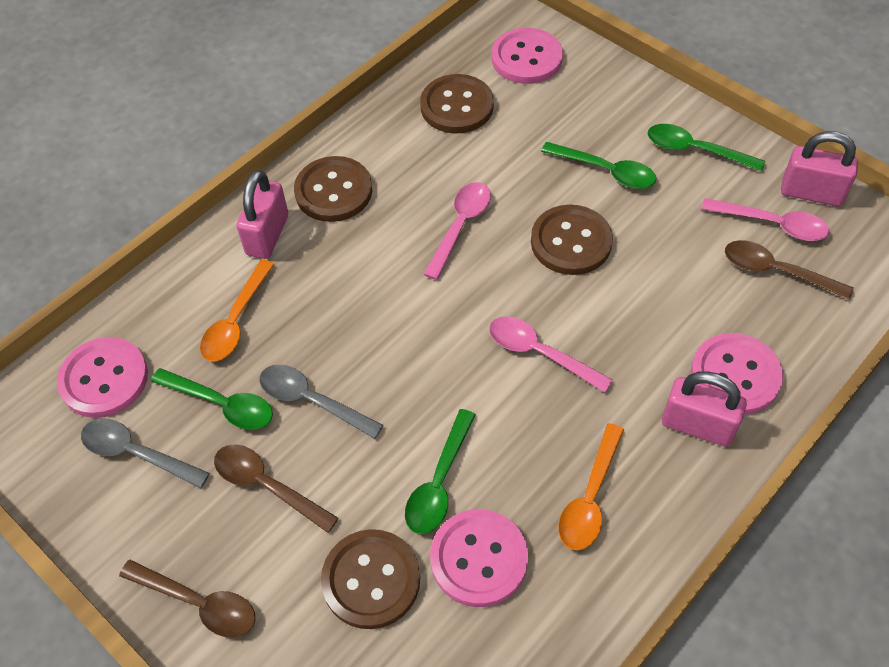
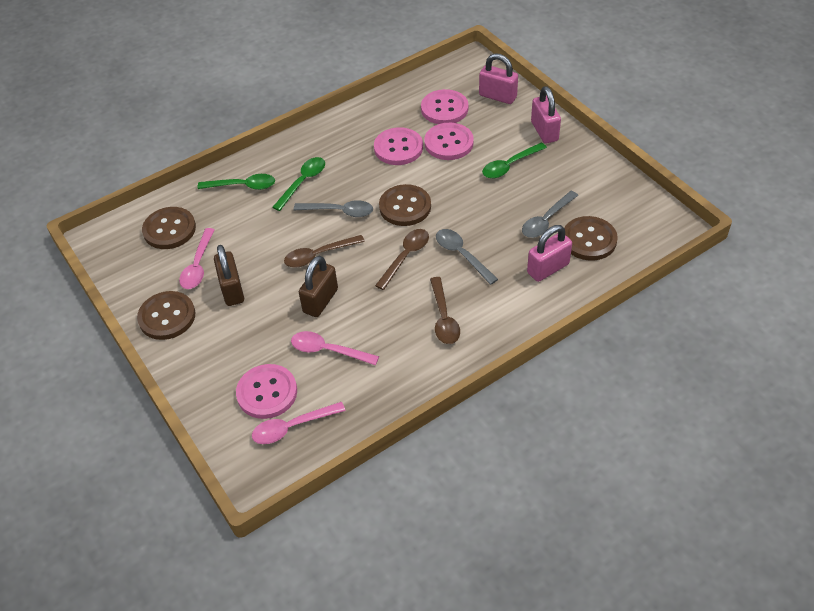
brown padlock: none = 0 -> [214,245,244,306] [299,256,338,317] = 2
green spoon: [151,368,273,430] [405,409,476,534] [541,142,657,189] [648,124,765,172] = 4 -> [197,174,275,190] [272,157,325,211] [482,142,547,179] = 3
grey spoon: [81,419,210,488] [259,364,383,439] = 2 -> [294,200,373,217] [436,229,498,285] [522,191,579,238] = 3
orange spoon: [200,259,274,362] [558,423,624,550] = 2 -> none = 0

